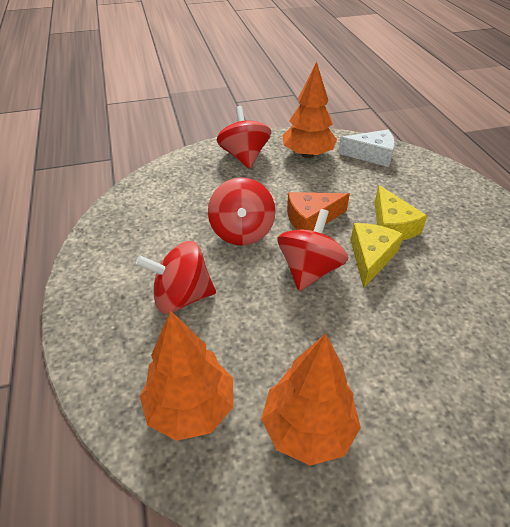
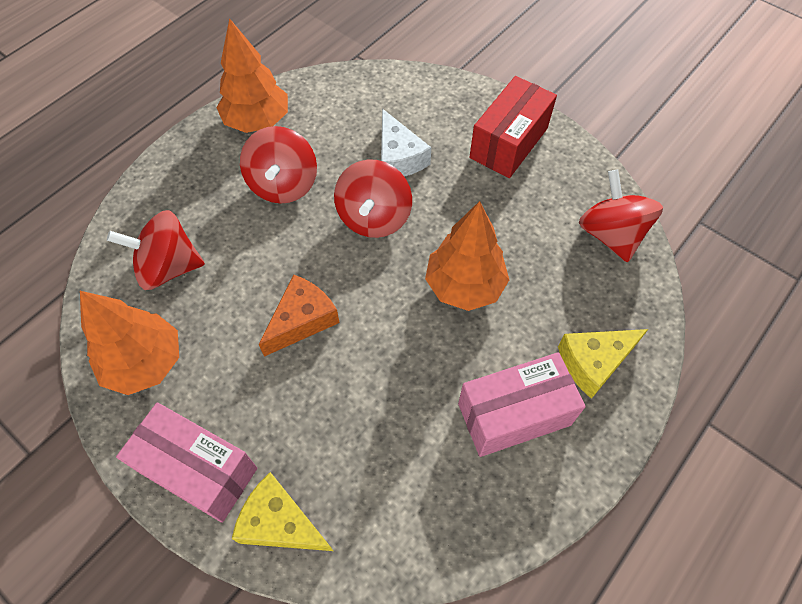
pink box: none = 0 -> [116,402,257,523] [458,352,586,457] = 2
red box: none = 0 -> [469,76,557,178] = 1

